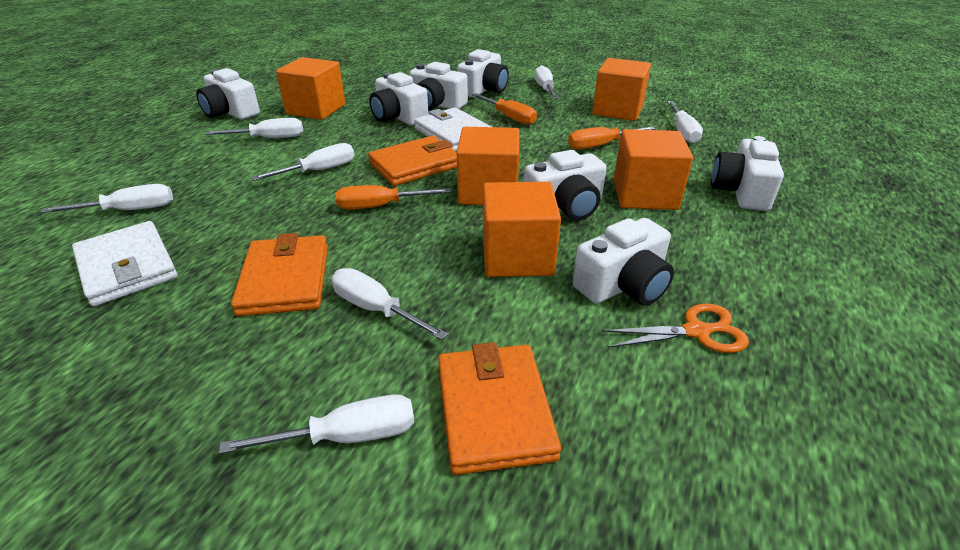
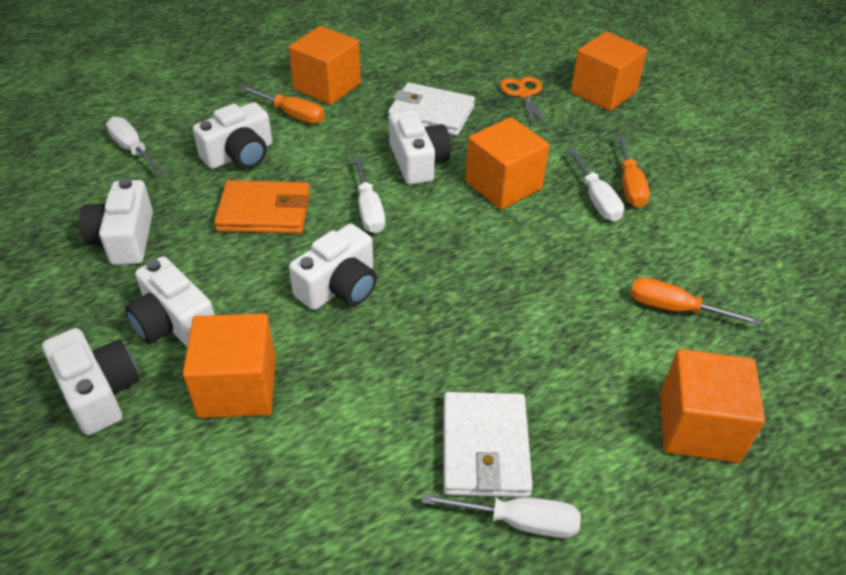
orange wallet: [231,233,328,316] [368,136,457,186] [438,342,561,475] = 3 -> [214,180,310,234] = 1
white camera: [196,68,260,120] [369,72,429,125] [409,62,468,111] [457,49,509,97] [524,150,607,220] [573,218,674,305] [711,136,784,211] = 7 -> [42,328,140,435] [79,178,153,265] [125,256,214,347] [193,102,272,169] [289,224,377,310] [389,110,451,185] = 6
white screwdriver: [41,184,173,213] [205,118,303,138] [219,394,414,454] [251,143,355,181] [331,268,448,340] [535,65,559,99] [667,101,703,143] = 7 -> [106,117,164,174] [354,157,385,233] [422,493,581,538] [568,149,624,222] = 4

